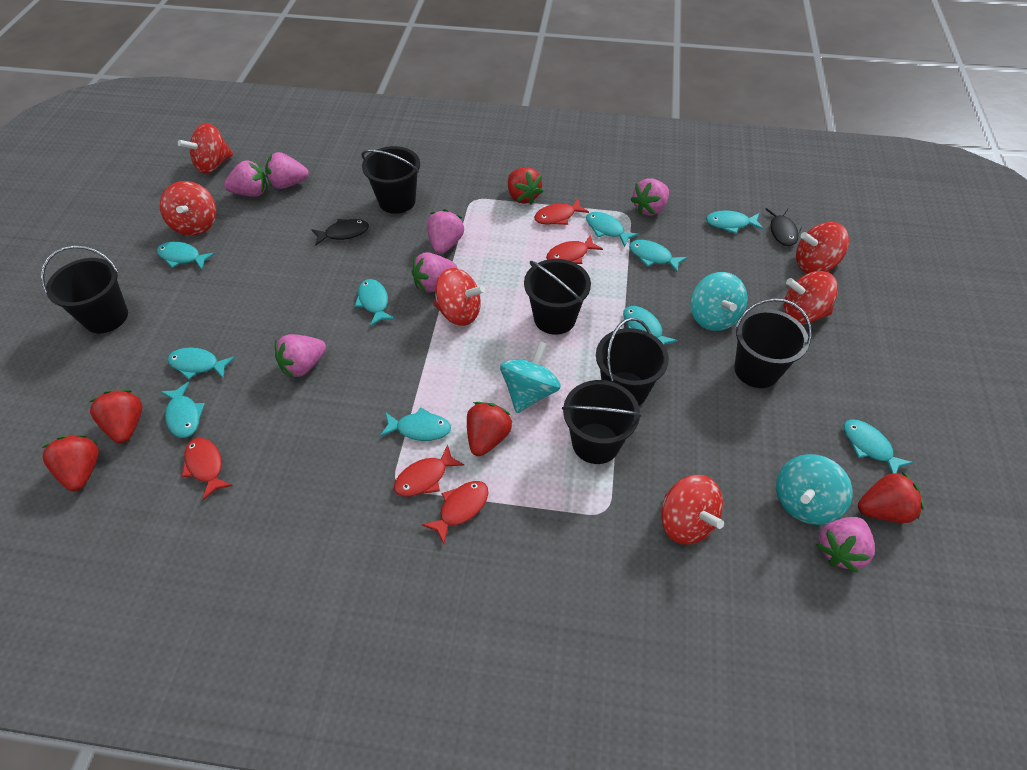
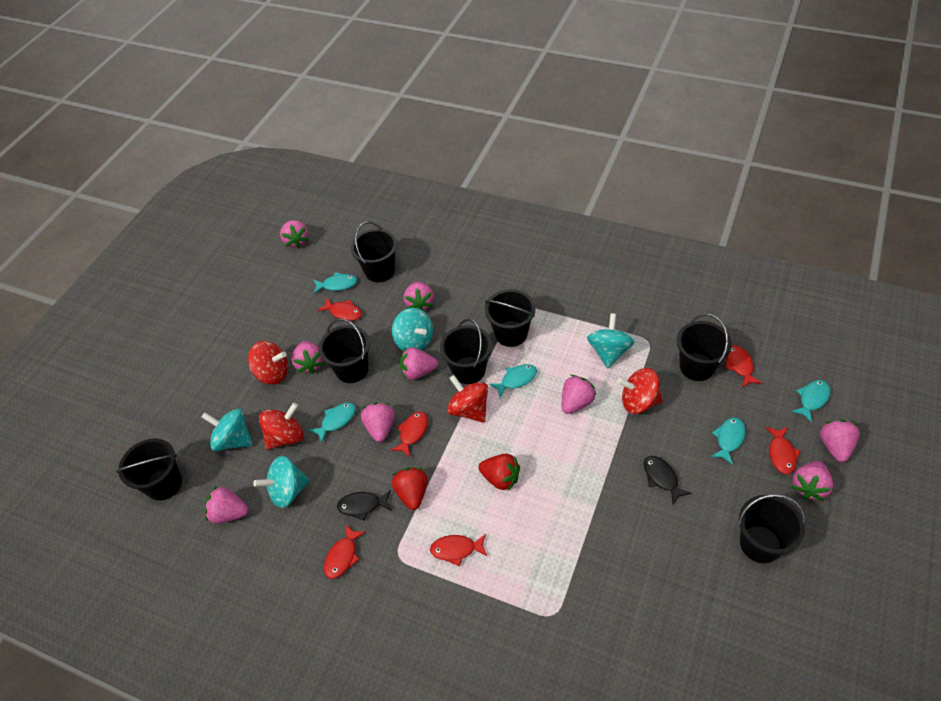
black bucket: [41,245,128,333] [362,146,420,214] [524,259,591,335] [562,380,641,464] [596,318,669,406] [734,298,812,388] = 6 -> [116,439,182,501] [319,318,370,383] [351,221,397,282] [440,319,492,384] [485,289,536,347] [677,314,732,381] [738,494,805,563] = 7
pink strawberry: [224,160,268,197] [265,152,309,189] [275,334,326,378] [412,252,457,293] [427,209,464,254] [630,179,669,215] [816,517,875,573] = 7 -> [204,486,249,524] [280,220,309,248] [291,341,324,374] [361,402,395,442] [400,347,438,380] [404,281,434,311] [562,375,596,414] [792,461,833,501] [820,420,860,462] = 9
red fish: [182,438,233,500] [394,445,464,497] [422,481,488,544] [534,198,589,225] [546,235,603,264] = 5 -> [317,298,362,321] [324,524,366,579] [391,411,428,457] [430,534,488,566] [725,345,762,388] [765,427,800,474] = 6
red spinning top: [160,181,216,236] [178,123,233,174] [434,268,485,326] [661,475,724,545] [783,271,838,324] [796,222,849,273] = 6 -> [248,341,288,385] [259,403,303,450] [447,375,488,423] [617,368,663,414] = 4
red strawberry: [42,435,99,491] [90,390,143,443] [467,402,512,456] [508,167,544,204] [858,472,924,523] = 5 -> [392,467,428,510] [478,454,520,491] = 2
turquoise fish: [157,242,215,270] [161,382,205,438] [168,347,235,379] [355,279,395,326] [380,407,451,441] [586,212,639,247] [623,306,678,344] [629,240,687,273] [706,210,763,234] [844,419,913,473] = 10 -> [309,403,356,442] [314,272,357,293] [489,364,537,398] [711,417,745,465] [791,380,831,423] = 5
turquoise spinning top: [500,341,561,413] [690,272,747,331] [776,454,852,525] = 3 -> [201,409,253,451] [253,456,310,508] [392,308,433,351] [587,313,634,368] = 4

